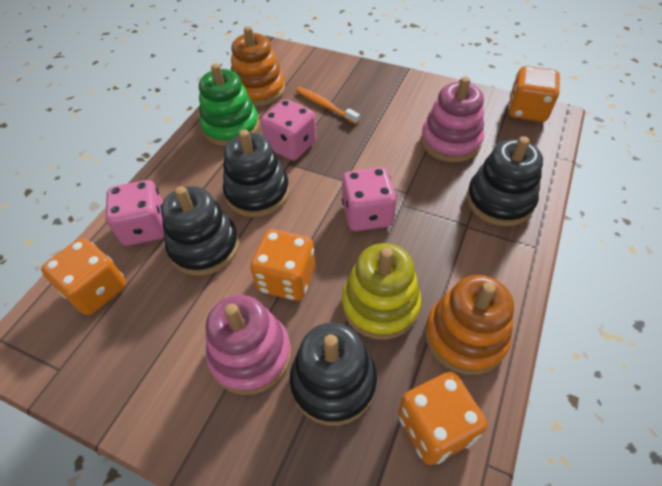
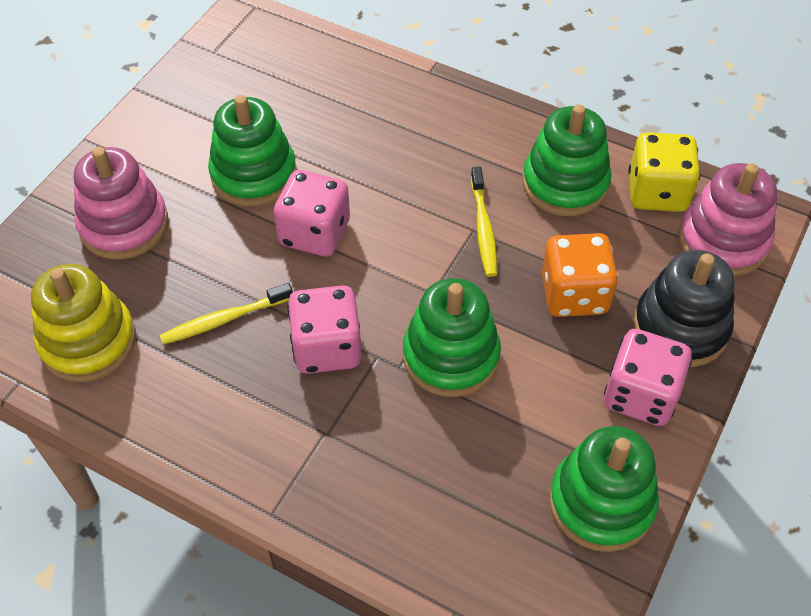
black stacking toy: [161,186,239,276] [223,130,289,217] [290,323,377,426] [467,136,543,226] = 4 -> [633,250,735,367] = 1
green stacking toy: [199,63,259,146] = 1 -> [208,95,297,207] [403,278,501,397] [522,104,612,216] [549,426,659,552] = 4
orange dice: [41,238,126,315] [250,229,315,301] [398,372,487,465] [508,66,560,122] = 4 -> [541,233,619,317] = 1
orange stacking toy: [231,26,285,106] [425,275,514,375] = 2 -> none = 0
orange toothbrush: [296,87,360,124] = 1 -> none = 0
yellow dice: none = 0 -> [628,132,700,212] = 1
yellow toothbrush: none = 0 -> [160,283,293,345] [471,167,497,277] = 2

